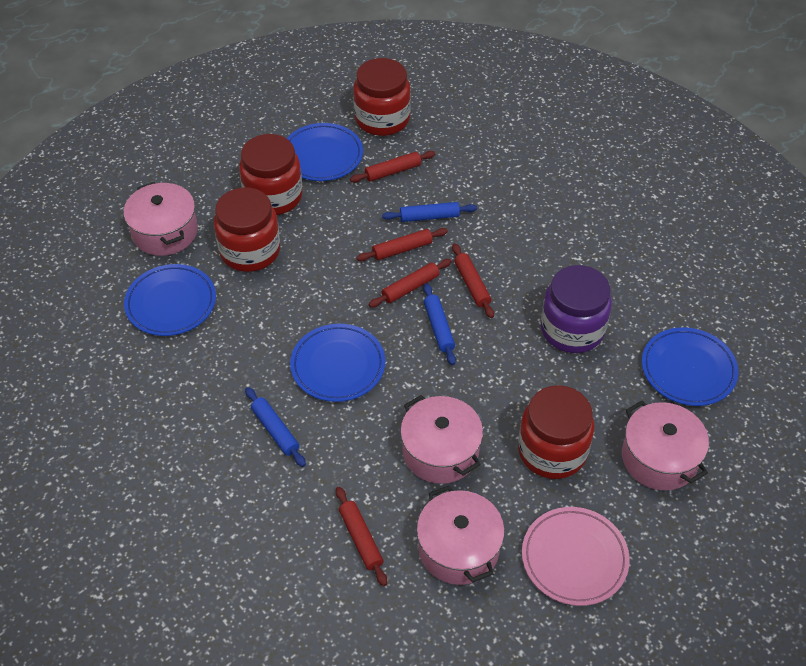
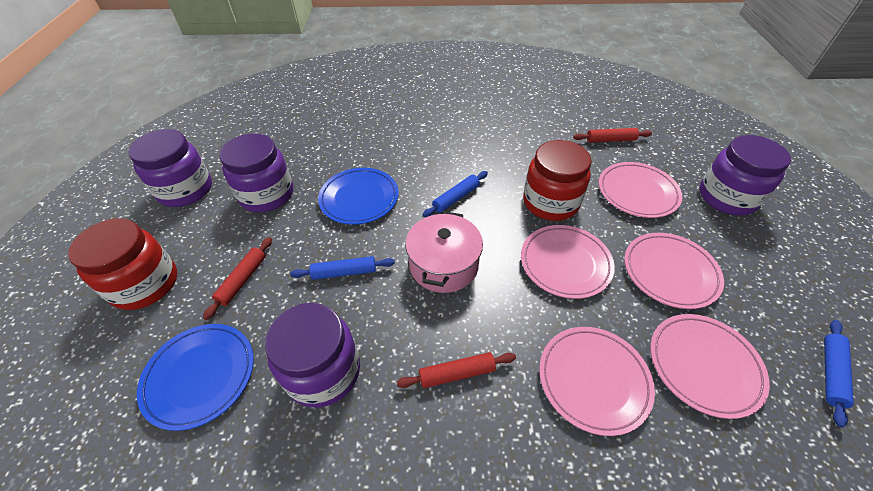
blue plate: [124,264,216,336] [287,123,363,181] [290,324,385,402] [642,327,738,406] = 4 -> [137,324,254,431] [318,168,399,225] = 2
pink plate: [522,507,630,606] = 1 -> [521,225,615,299] [539,327,655,436] [599,162,682,218] [624,233,724,309] [650,314,770,419] = 5
pink pot: [123,182,198,256] [400,395,483,484] [417,485,505,585] [622,401,709,491] = 4 -> [405,211,483,293] = 1
purple jar: [541,265,612,353] = 1 -> [128,129,212,207] [220,133,293,212] [265,303,360,407] [699,135,791,216] = 4
red jar: [214,188,280,272] [239,134,303,215] [353,58,411,136] [518,385,594,479] = 4 -> [68,218,177,310] [523,140,592,221] = 2
red rolling pin: [336,487,387,586] [350,151,435,183] [356,228,448,261] [368,259,452,308] [452,243,494,318] = 5 -> [203,237,272,320] [397,352,516,388] [573,128,652,143] = 3

